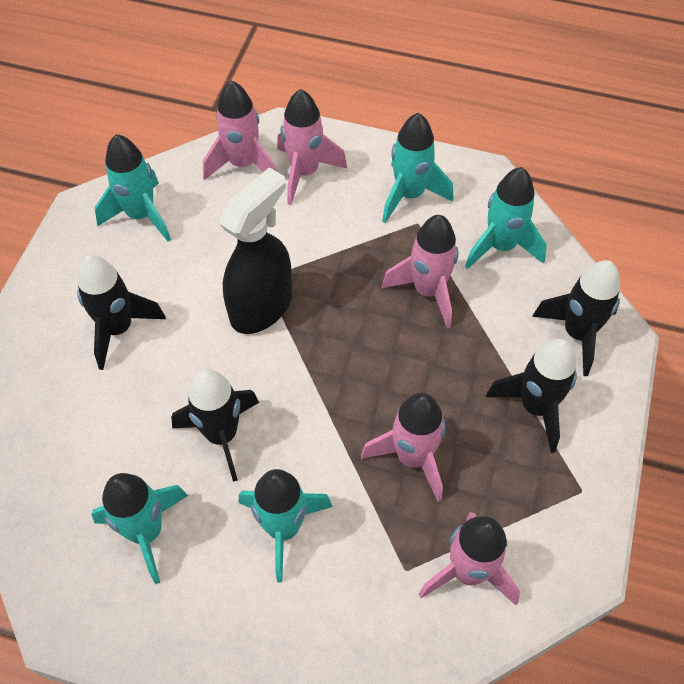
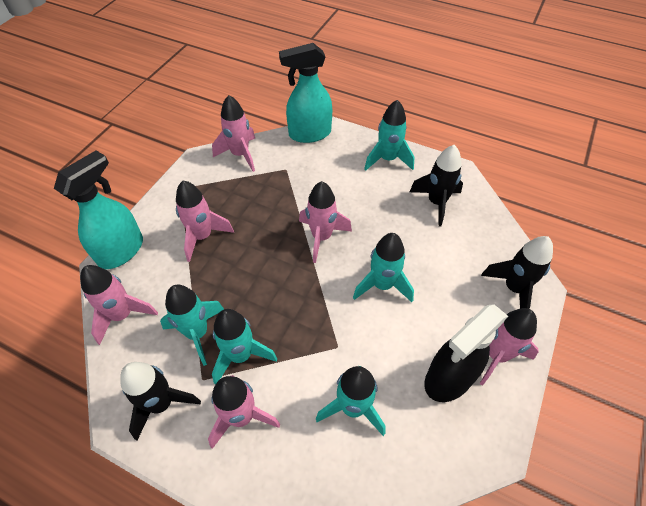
black rocket: [77,255,166,370] [171,369,259,482] [486,339,577,453] [532,260,620,376] = 4 -> [120,362,201,440] [410,145,463,226] [481,236,553,309] = 3
pink rocket: [203,80,276,180] [277,89,347,205] [361,393,446,502] [382,215,458,328] [419,513,520,605] = 5 -> [80,265,158,345] [176,181,234,262] [208,375,280,449] [212,95,255,172] [299,181,352,263] [480,308,539,386] = 6
turquoise spray bottle: none = 0 -> [54,150,143,269] [279,43,332,143] = 2

